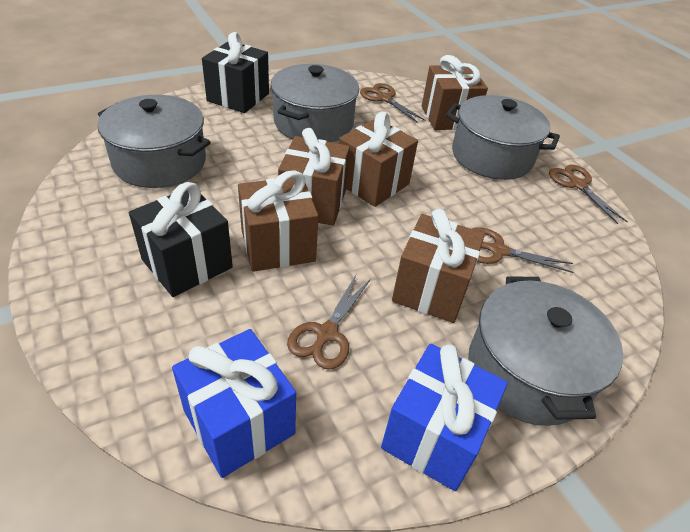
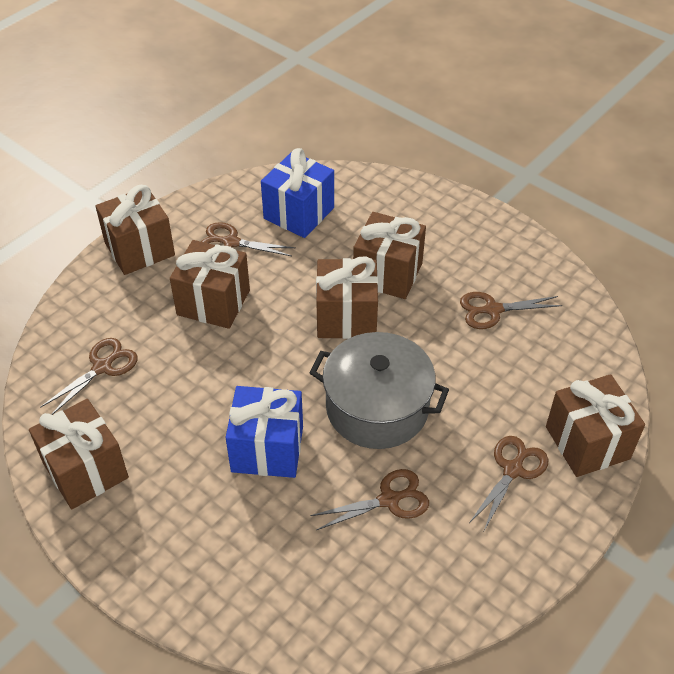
black gift: [129,182,233,297] [202,32,269,113] = 2 -> none = 0
brown gift: [238,170,319,272] [278,128,350,226] [339,112,418,207] [392,209,485,323] [422,55,488,130] = 5 -> [29,399,129,509] [95,185,175,275] [170,240,250,329] [316,256,378,339] [353,212,426,299] [546,374,645,477] = 6
brown scissors: [287,275,371,369] [360,83,426,123] [472,227,574,273] [549,165,628,224] = 4 -> [40,338,138,415] [201,222,295,256] [311,469,429,530] [460,292,562,329] [469,436,548,530] = 5
grey pot: [98,95,211,188] [271,64,359,142] [446,95,560,180] [468,276,623,426] = 4 -> [310,332,449,449] = 1

